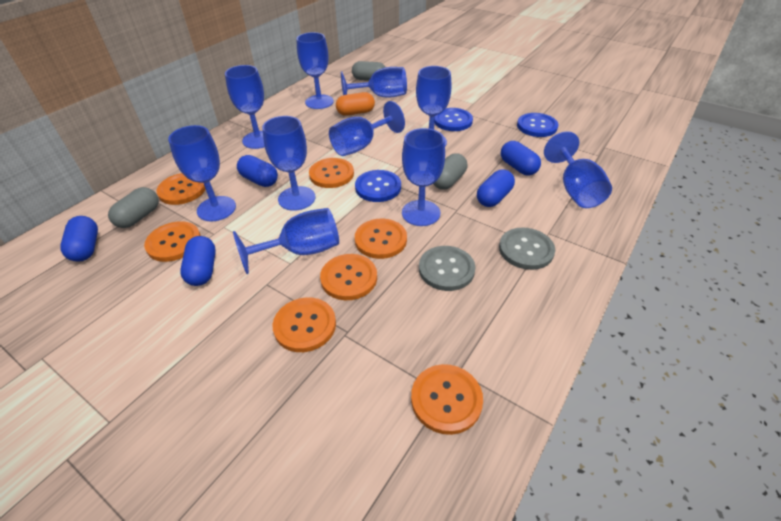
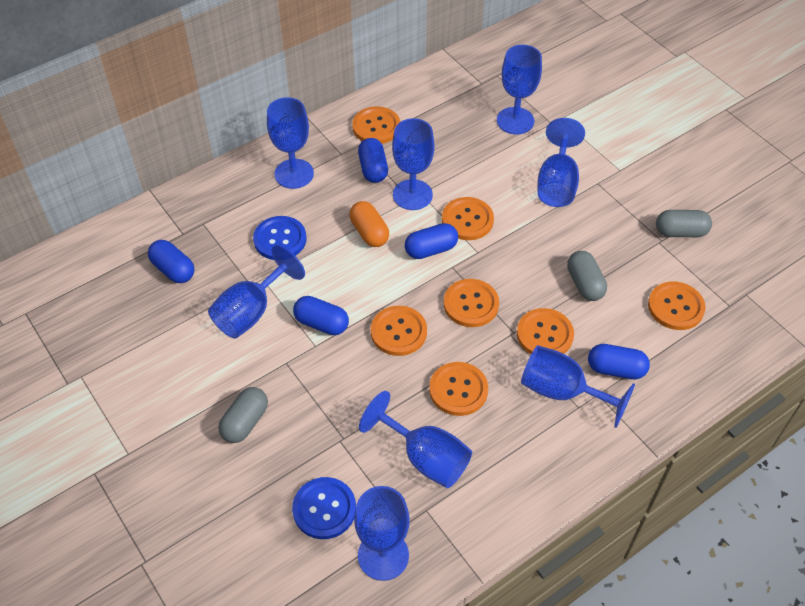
blue button: [355,170,401,202] [434,108,473,131] [517,113,559,137] = 3 -> [253,216,306,260] [292,477,356,539] = 2
blue goblet: [168,125,236,221] [225,65,265,149] [233,208,339,274] [262,116,316,211] [296,32,334,109] [329,101,405,156] [341,67,407,97] [402,128,445,226] [416,66,451,146] [544,131,612,208] = 10 -> [208,245,305,339] [267,97,314,189] [354,486,410,581] [359,391,472,488] [392,118,434,210] [497,45,542,134] [521,345,635,428] [538,118,585,207] = 8
grey button: [419,246,475,291] [499,227,555,270] = 2 -> none = 0

